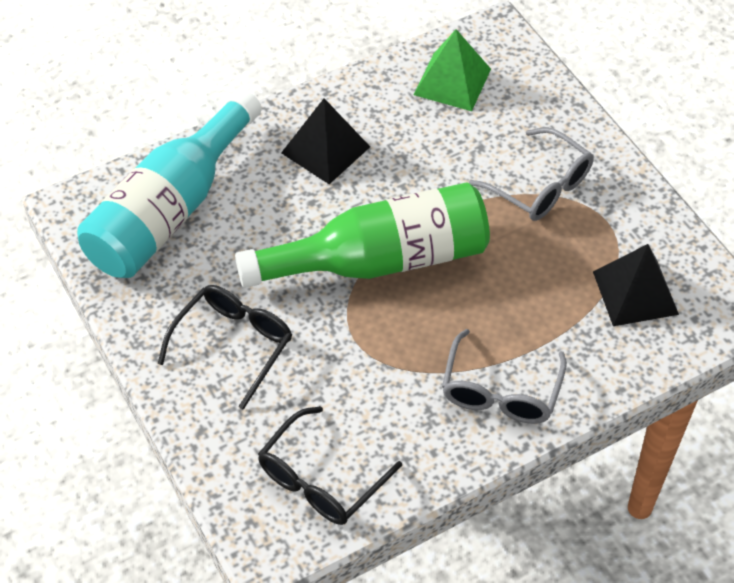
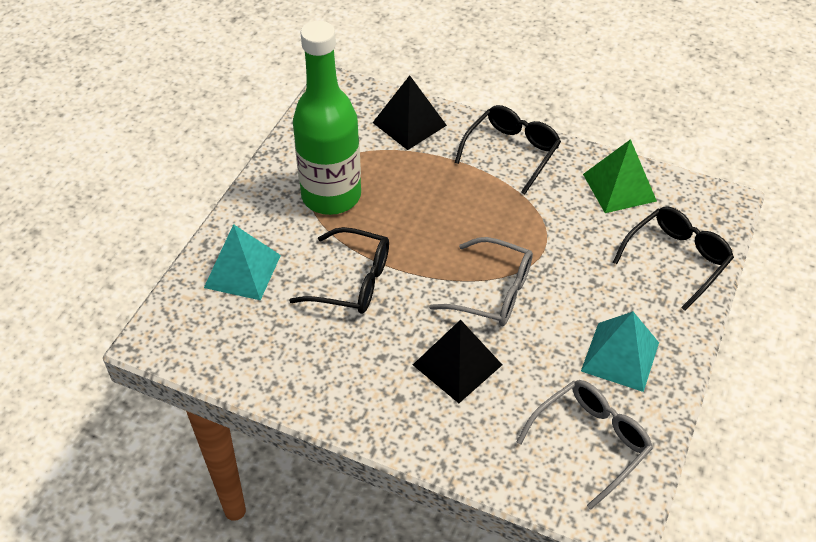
black glasses: [158,285,292,410] [258,406,402,525] = 2 -> [289,227,389,314] [455,105,561,195] [613,206,734,311] = 3
turquoise bottle: [77,89,262,278] = 1 -> none = 0
turquoise pyramid: none = 0 -> [204,224,281,300] [581,311,659,392] = 2

